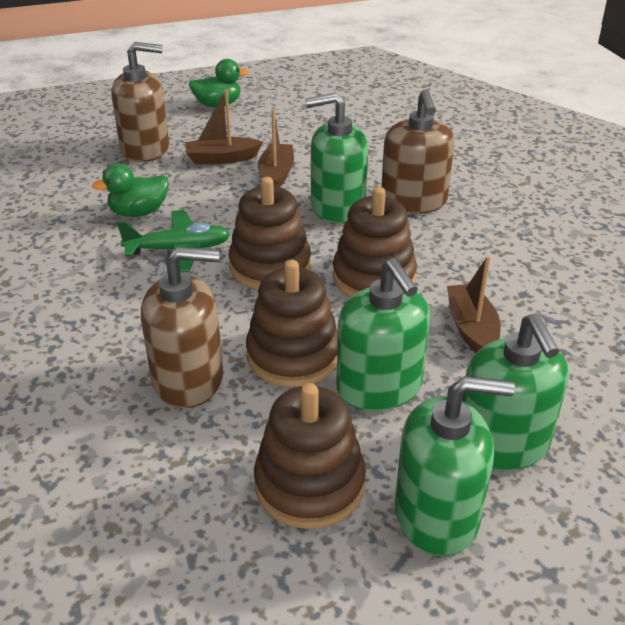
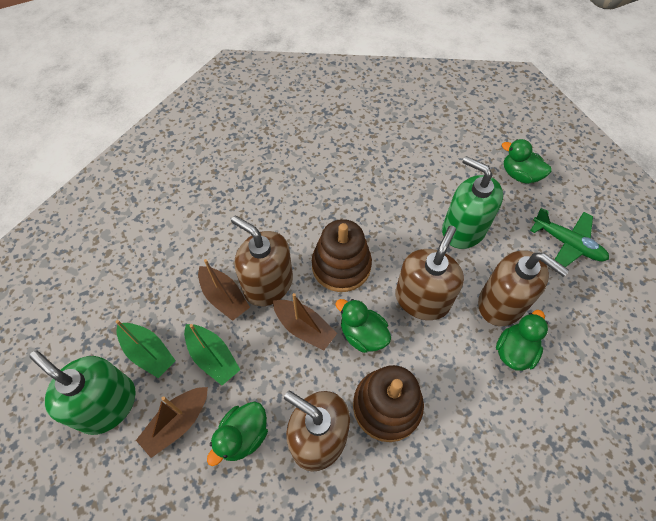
brown soap dispenser: [112,42,169,162] [141,247,223,408] [381,89,455,214] = 3 -> [231,216,293,306] [284,390,350,472] [395,226,464,320] [478,250,569,326] = 4
brown stacking toy: [229,177,311,289] [246,260,338,387] [254,383,366,529] [333,187,417,297] = 4 -> [312,219,372,292] [353,365,424,442] = 2
green boat: none = 0 -> [116,320,176,378] [184,324,240,385] = 2
green duck: [92,163,169,217] [189,59,249,107] = 2 -> [207,401,268,466] [335,299,391,353] [496,310,548,371] [502,139,552,184] = 4
green soap dispenser: [305,93,368,224] [336,258,430,411] [395,376,515,557] [462,313,569,471] = 4 -> [30,351,136,435] [442,156,503,249] = 2

